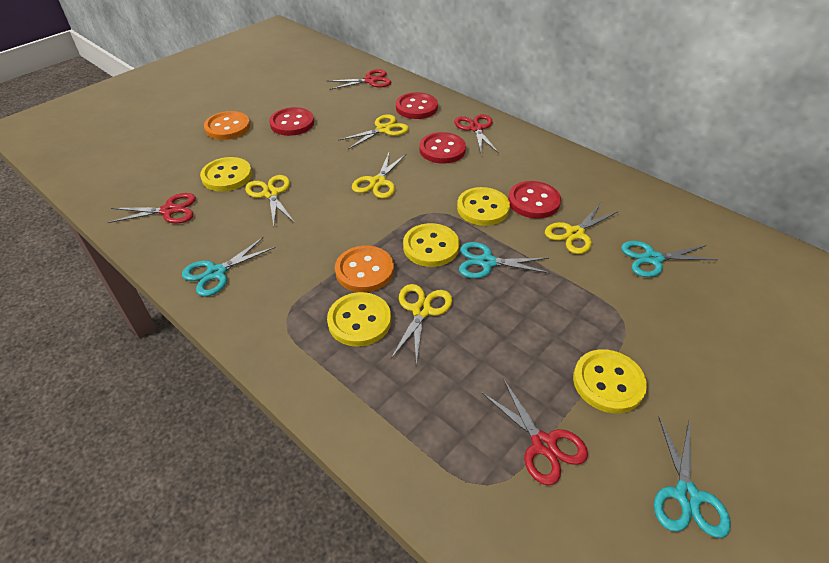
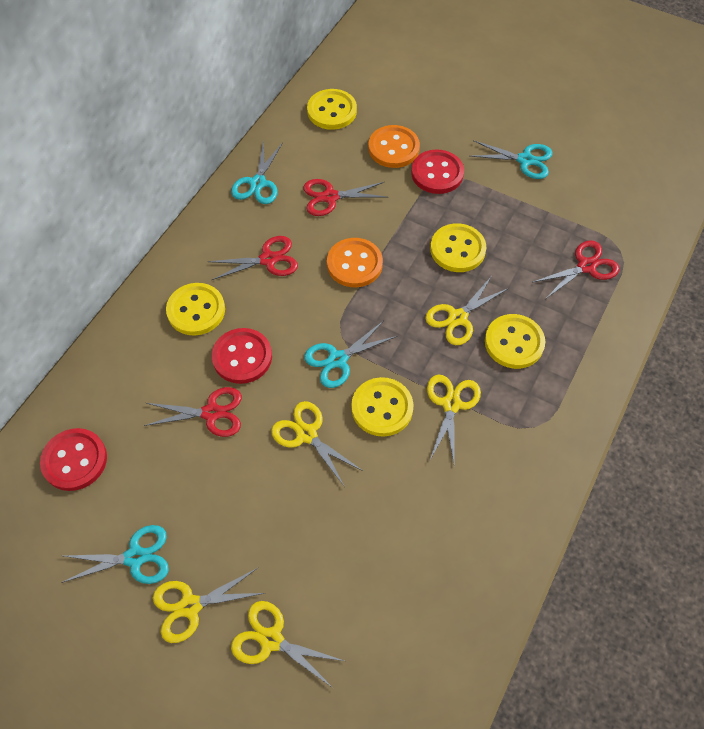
red button: [269,107,314,136] [396,92,438,119] [419,132,466,163] [508,181,561,219] = 4 -> [40,428,107,491] [212,328,272,384] [411,149,464,194] = 3

